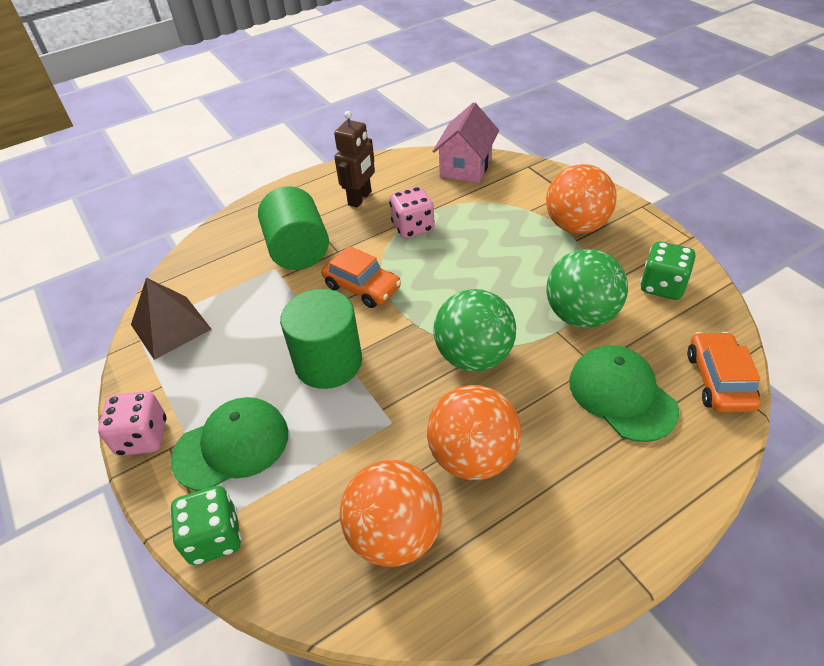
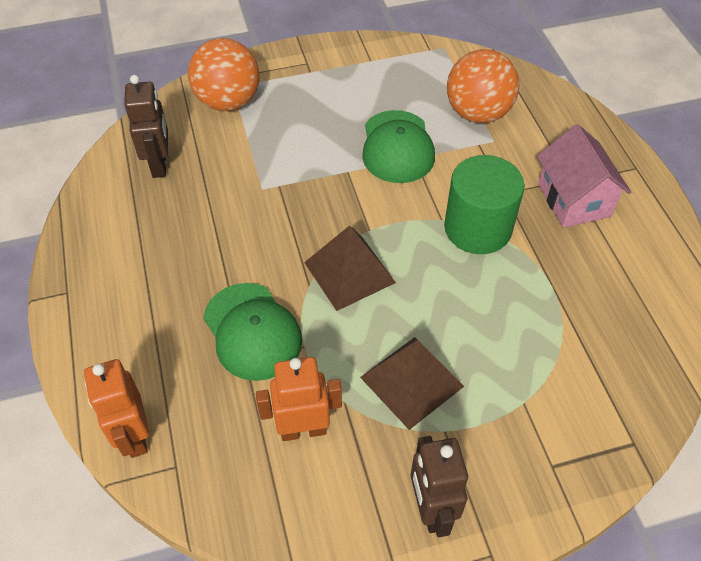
brown pyramid: [131,278,211,360] = 1 -> [304,225,396,311] [360,337,464,430] = 2
brown robot: [334,111,375,208] = 1 -> [124,75,168,178] [411,436,468,537] = 2
green ball: [433,289,516,371] [546,249,628,328] = 2 -> none = 0
green cylinder: [258,186,329,270] [280,289,362,389] = 2 -> [444,155,525,254] = 1
green dice: [170,486,242,565] [640,241,695,300] = 2 -> none = 0
orange ball: [340,460,443,567] [427,385,521,480] [546,164,617,234] = 3 -> [188,38,260,111] [447,49,519,123] = 2
orange car: [322,246,401,308] [687,332,761,412] = 2 -> none = 0
orange robot: none = 0 -> [84,359,149,458] [256,357,342,441] = 2
pink dice: [98,391,166,456] [389,187,435,239] = 2 -> none = 0

